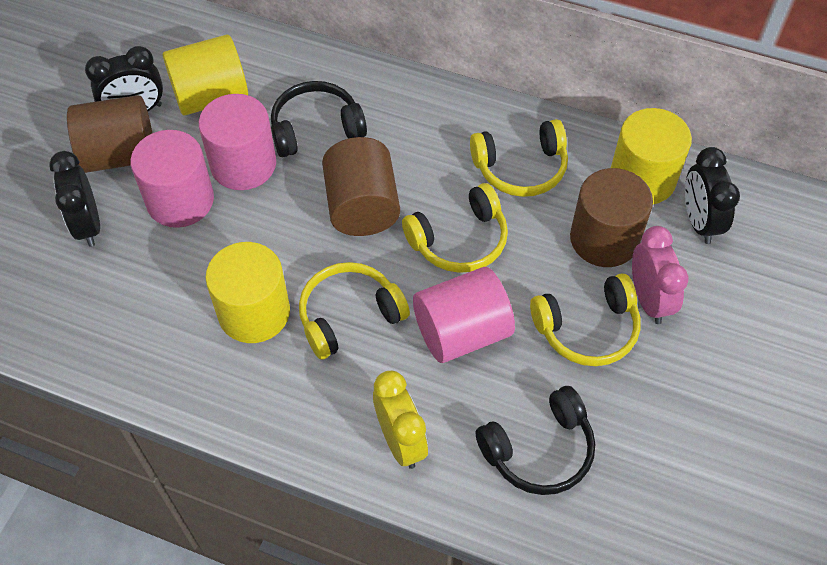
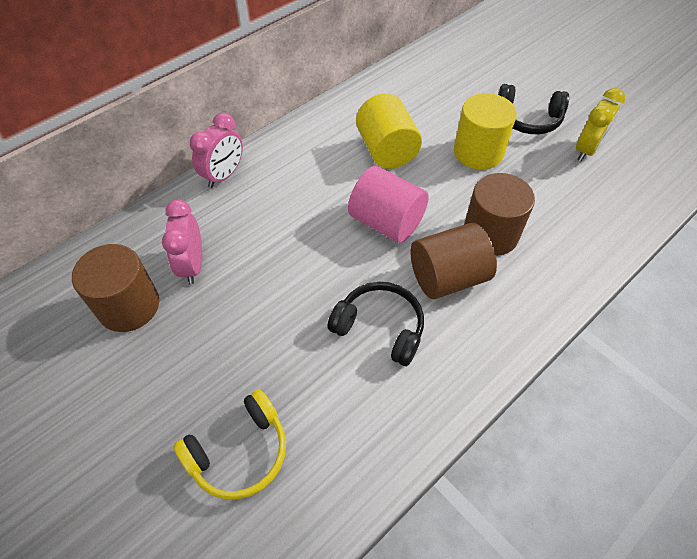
black clock: [49,151,100,247] [85,46,163,111] [685,147,740,244] = 3 -> none = 0
pink clock: [632,226,688,324] = 1 -> [162,200,202,284] [190,113,243,188] = 2
pink cylinder: [130,130,214,228] [199,94,276,190] [413,267,515,363] = 3 -> [348,166,429,243] = 1
yellow cylinder: [163,34,248,116] [205,242,290,343] [611,108,692,204] = 3 -> [356,93,422,169] [454,93,517,170] = 2
yellow headphones: [299,262,410,360] [402,183,508,273] [470,119,568,197] [530,273,641,366] = 4 -> [173,389,286,500] = 1

